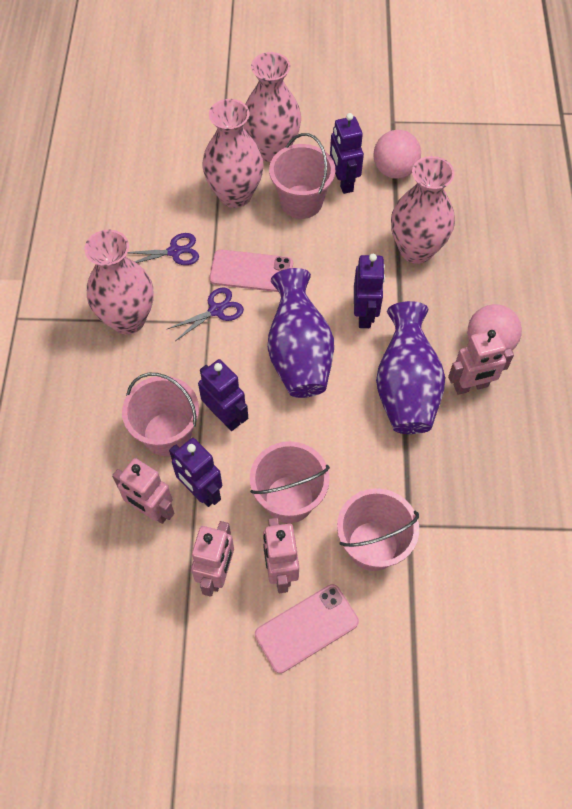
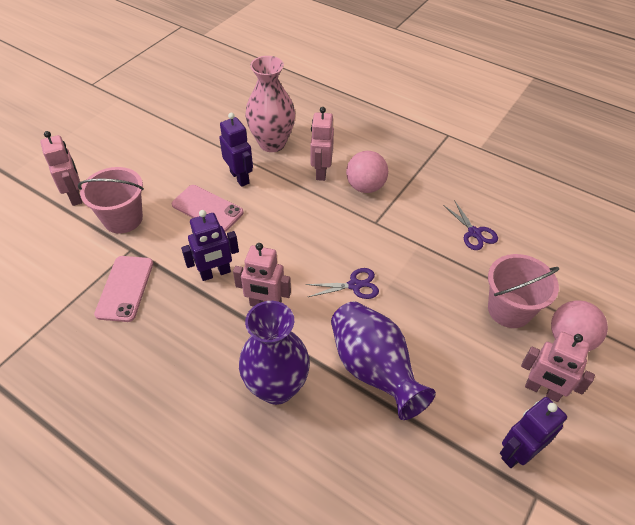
pink bucket: [122,373,199,456] [250,441,330,523] [269,133,335,219] [337,488,419,571] = 4 -> [78,167,144,234] [488,254,559,328] = 2
pink vase: [84,230,153,334] [202,99,264,208] [243,52,301,162] [391,156,455,264] = 4 -> [245,56,295,152] = 1
purple robot: [169,438,222,507] [198,359,248,431] [330,113,364,194] [354,254,385,328] = 4 -> [181,210,239,281] [219,113,253,187] [500,397,567,468] = 3

